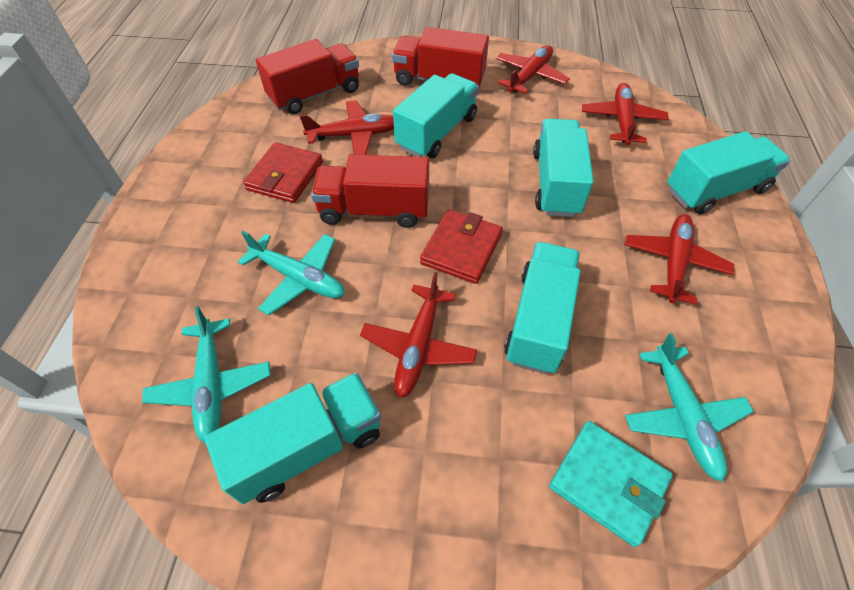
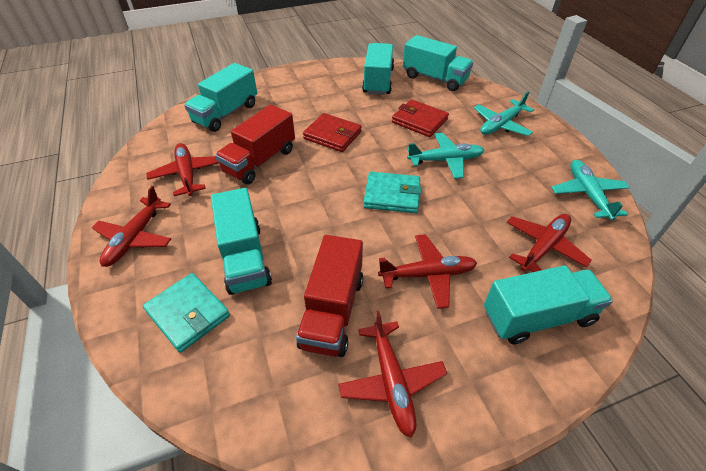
red truck: [256,39,359,114] [311,154,429,228] [392,27,489,88] = 3 -> [215,104,295,184] [296,235,363,357] = 2
turquoise wallet: [549,421,673,547] = 1 -> [143,273,230,353] [363,172,422,213] = 2

